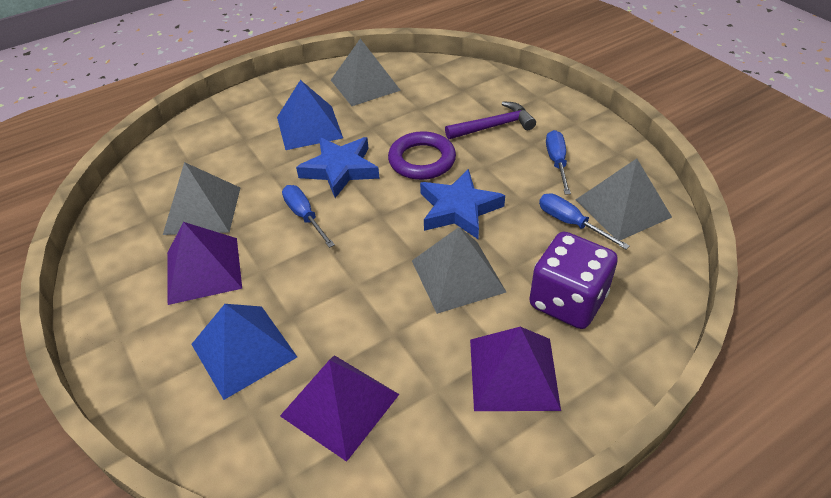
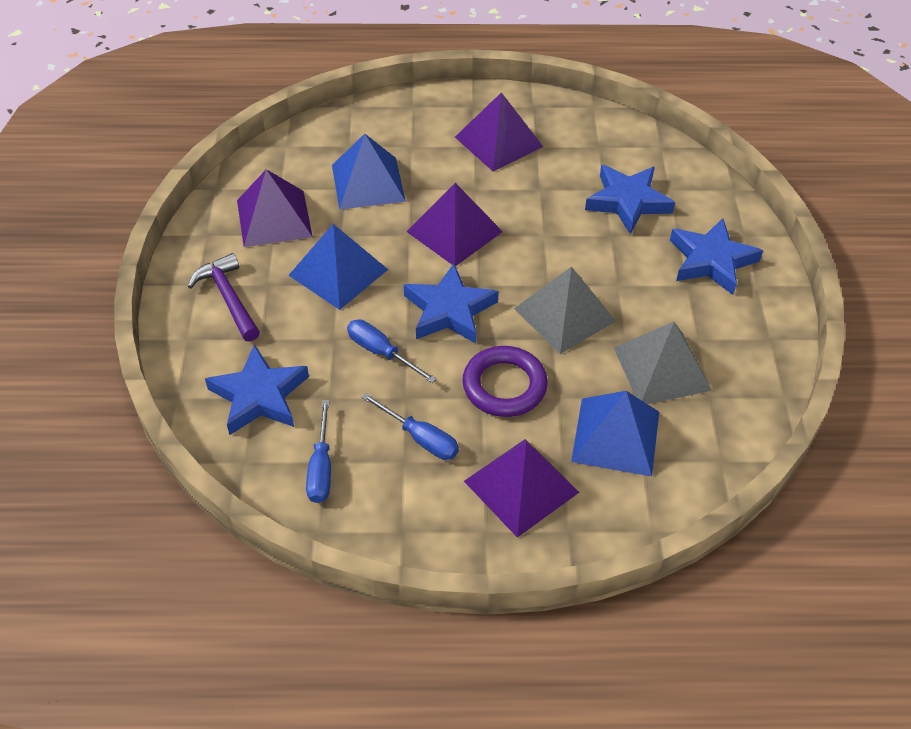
blue pyramid: [191,304,297,400] [277,80,343,150] = 2 -> [288,224,388,310] [332,134,406,210] [571,391,659,476] = 3
blue star: [296,137,380,198] [420,169,505,239] = 2 -> [205,344,309,435] [404,263,499,344] [585,165,675,235] [670,218,763,295] = 4
grey pyramid: [163,162,240,235] [331,39,401,106] [412,227,506,314] [576,158,672,240] = 4 -> [514,267,616,354] [613,322,712,404] = 2
purple dice: [529,232,618,329] = 1 -> none = 0
purple pyramid: [167,222,242,305] [280,355,399,462] [470,327,561,411] = 3 -> [237,169,313,247] [406,183,503,266] [455,92,543,171] [464,439,579,538] = 4

